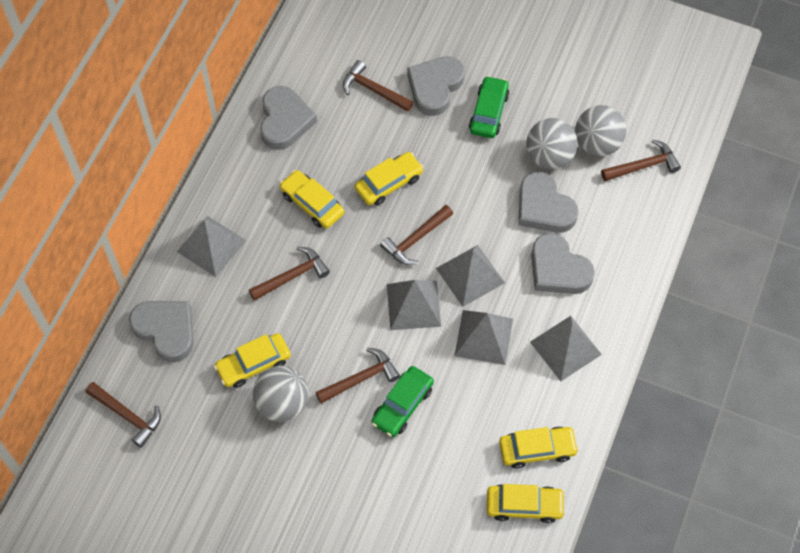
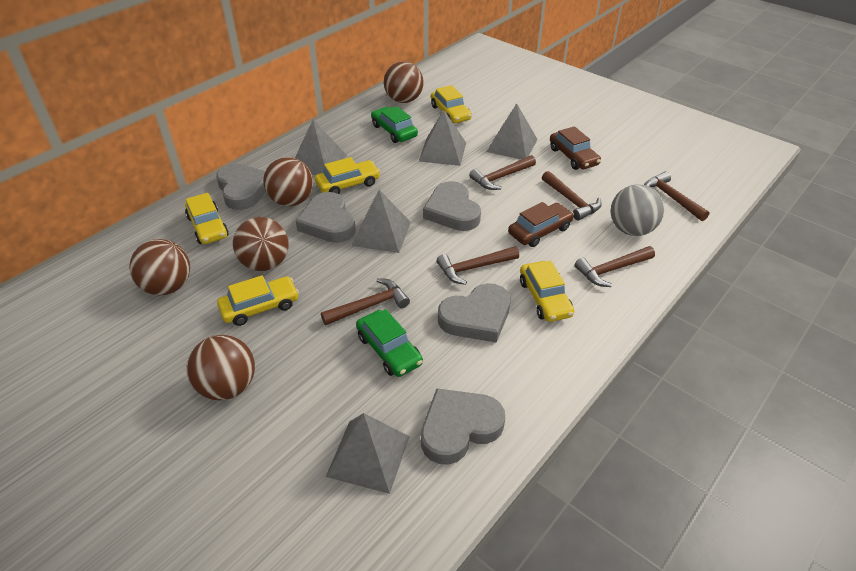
brown ball: none = 0 -> [129,239,190,295] [187,335,255,401] [233,217,289,271] [263,157,313,206] [384,61,424,103] = 5
brown car: none = 0 -> [508,202,574,247] [550,126,601,170] = 2
grey ball: [253,366,309,422] [526,118,578,169] [575,105,627,156] = 3 -> [611,184,664,236] = 1

